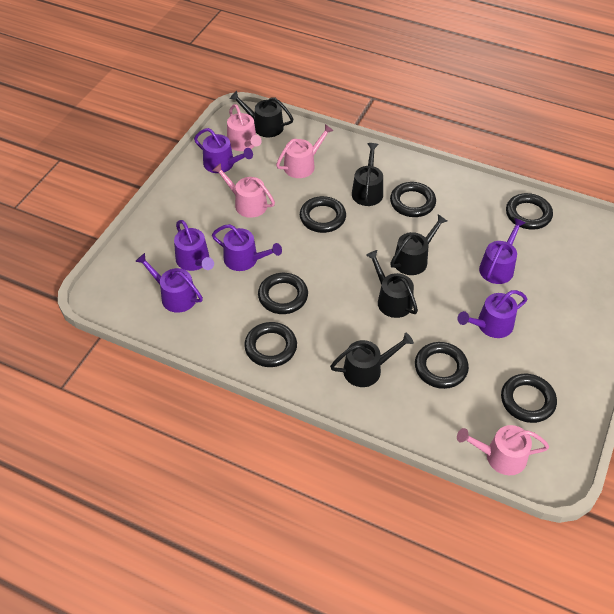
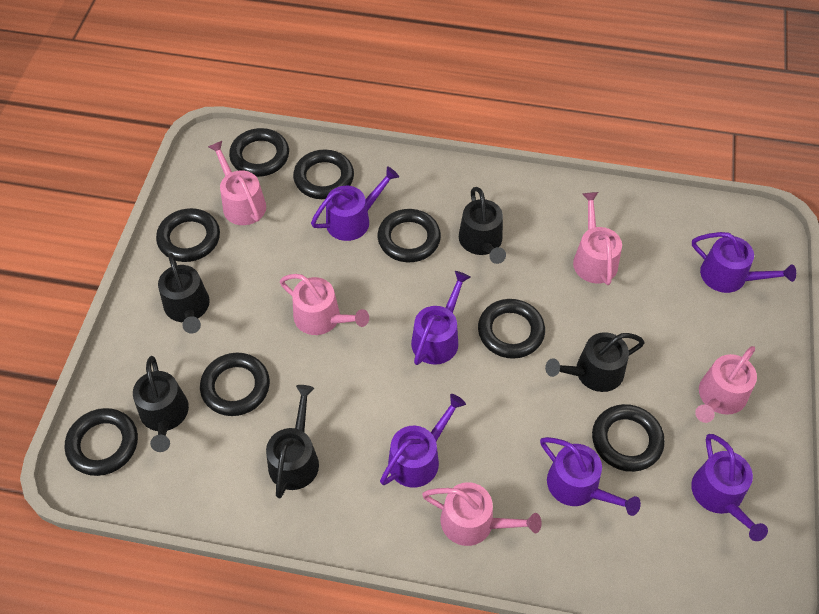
black ring: [244,322,297,367] [258,273,308,314] [300,196,346,233] [390,182,436,217] [415,342,469,389] [501,374,557,423] [506,193,553,230] = 7 -> [65,408,138,476] [156,208,220,262] [200,352,270,416] [229,128,289,177] [293,149,354,199] [378,209,441,262] [478,299,545,359] [592,404,665,472] = 8
pink watering can: [212,163,275,218] [227,104,262,151] [276,124,334,178] [457,425,549,475] = 4 -> [208,141,266,225] [280,274,369,335] [422,482,542,546] [573,192,622,285] [695,346,757,423] = 5

